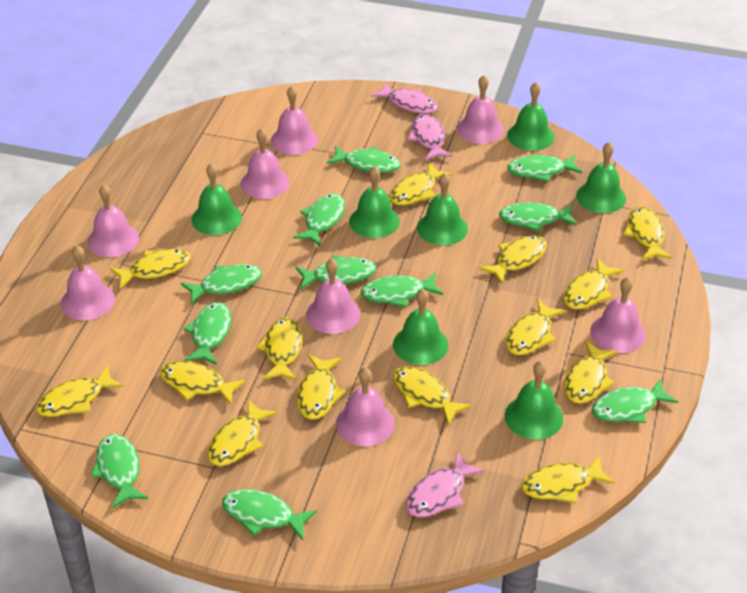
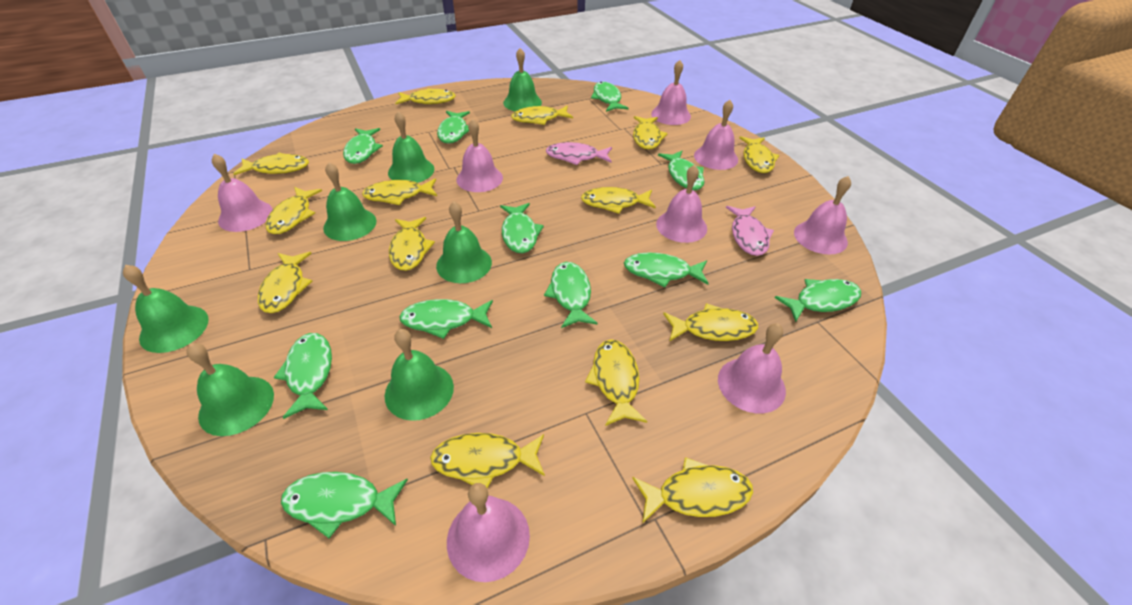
pink fish: [371,82,438,114] [406,452,485,517] [408,114,453,160] = 3 -> [546,142,612,165] [726,206,774,256] = 2

